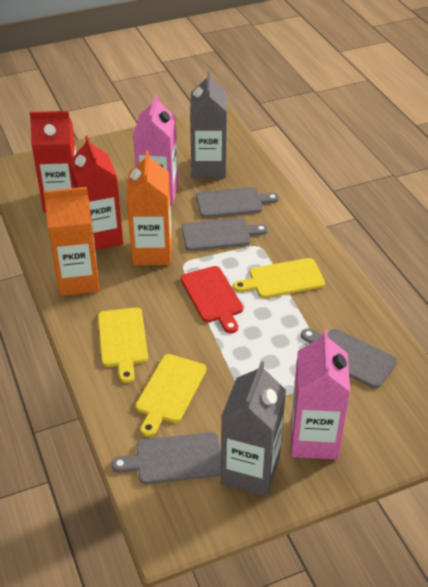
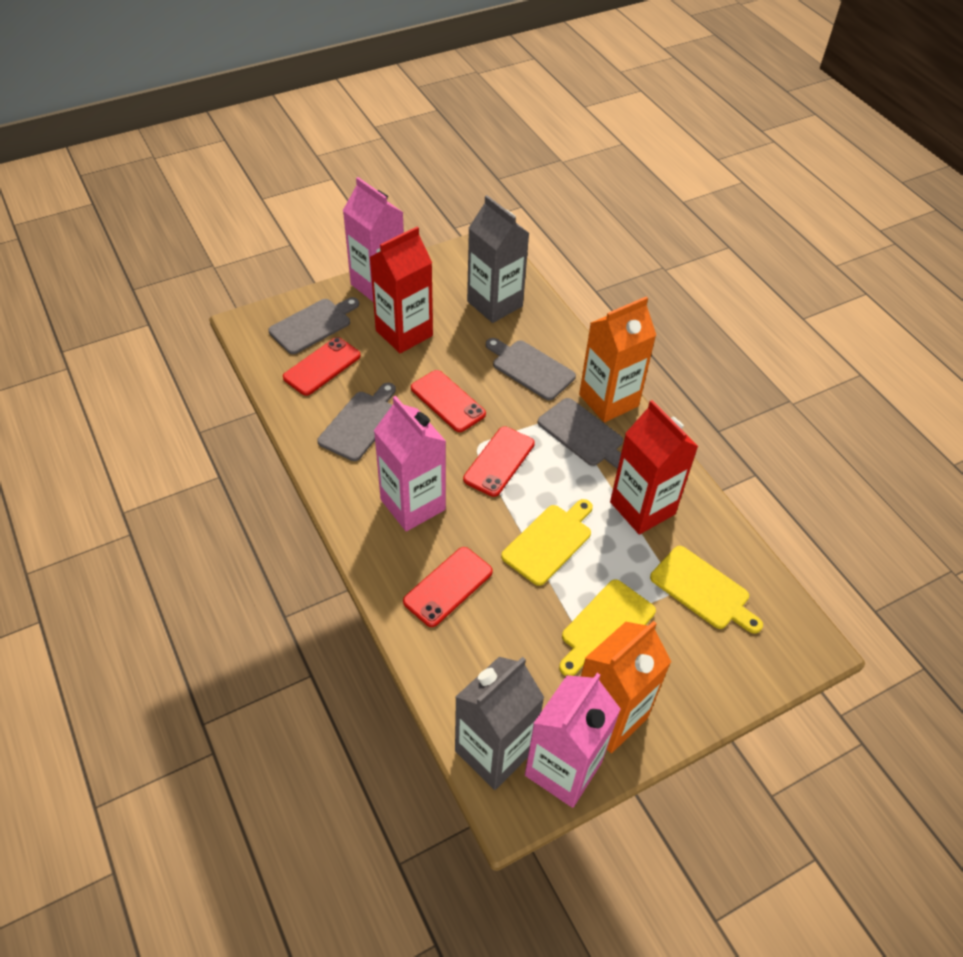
pink carton: [133,94,178,205] [291,329,350,459] = 2 -> [343,177,404,301] [374,396,446,531] [525,673,621,808] = 3
red cutting board: [181,266,243,333] = 1 -> none = 0
red phone: none = 0 -> [283,337,361,396] [403,547,493,627] [411,370,486,432] [463,426,535,497] = 4

